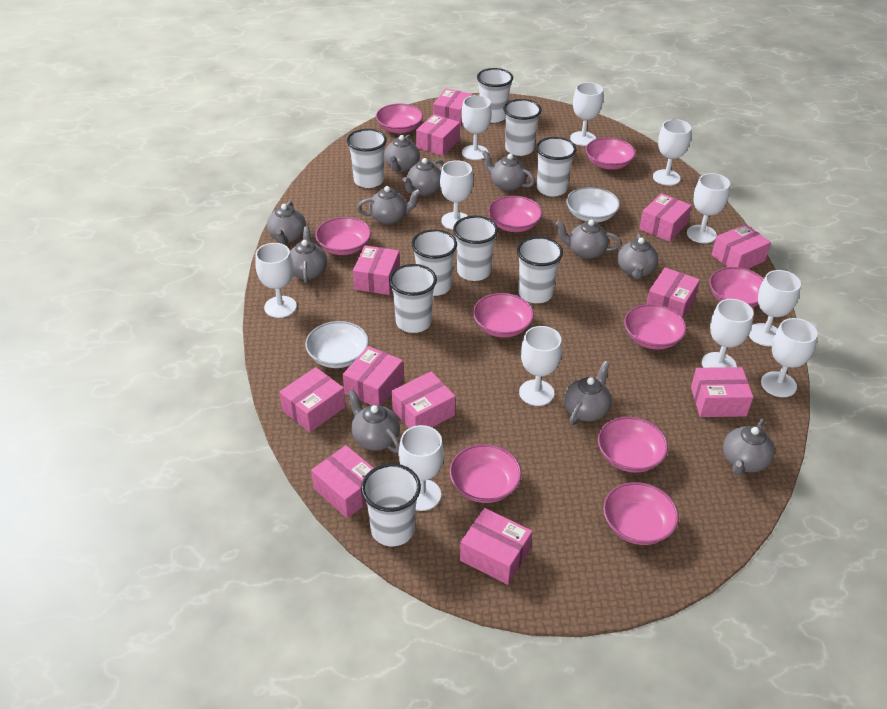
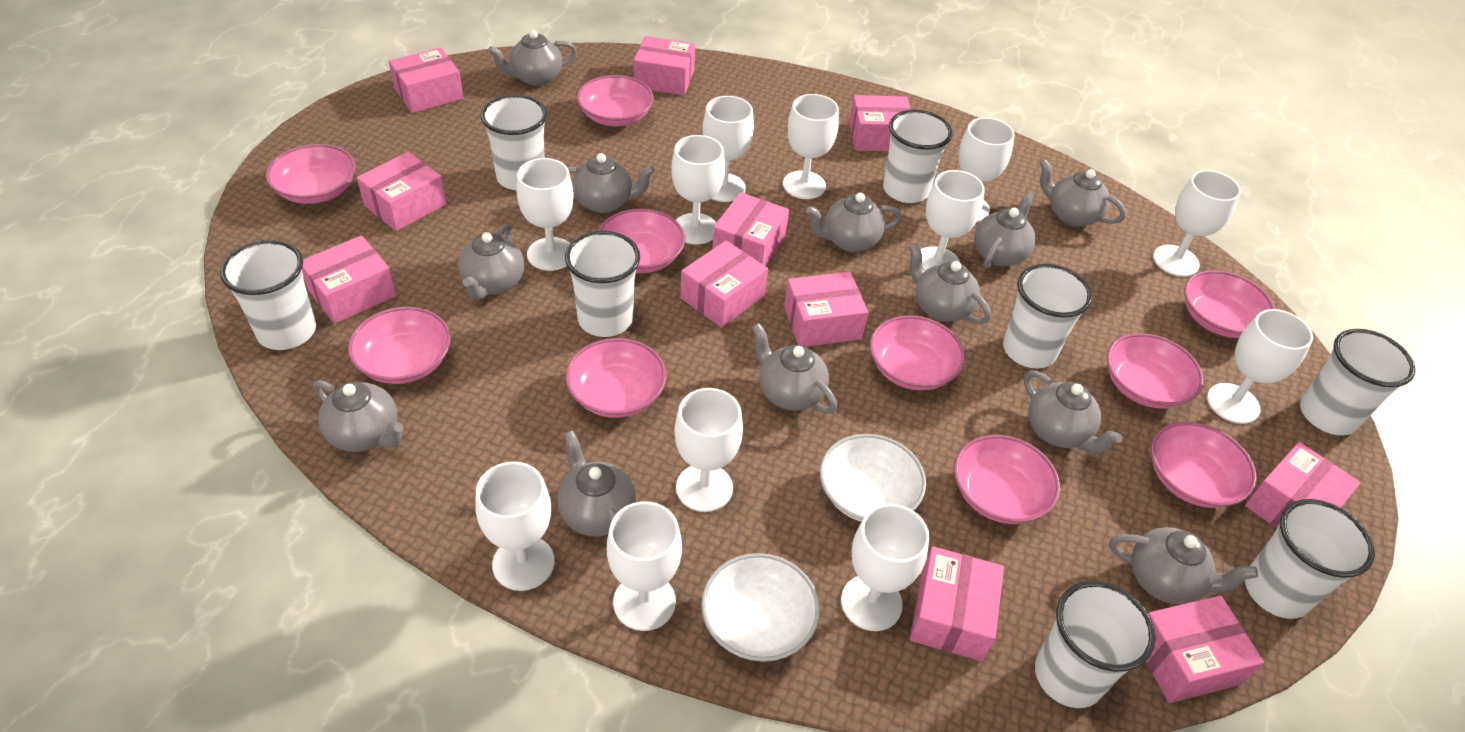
grey teapot: [267,201,306,244] [290,226,327,284] [348,390,400,453] [357,186,421,225] [384,135,420,172] [402,158,444,196] [482,150,535,191] [555,219,621,259] [564,361,612,425] [617,234,658,280] [723,419,775,476] = 11 -> [313,380,403,452] [458,224,524,300] [488,30,577,86] [557,430,636,537] [567,153,655,213] [752,323,837,414] [806,193,902,252] [908,243,991,324] [974,192,1036,268] [1024,371,1122,454] [1040,159,1126,227] [1109,527,1258,604] = 12
pink box: [279,367,346,432] [311,445,374,518] [343,346,403,406] [353,245,400,295] [392,371,456,428] [416,114,460,156] [433,88,473,127] [460,508,533,585] [639,193,692,242] [646,267,700,318] [691,367,753,417] [712,224,771,269] = 12 -> [302,236,396,324] [357,152,447,231] [389,48,464,113] [634,36,695,95] [680,241,768,328] [712,192,789,266] [784,272,868,347] [849,95,911,151] [910,547,1004,661] [1146,595,1264,703] [1245,442,1361,529] = 11
white cup: [347,129,387,188] [361,464,421,546] [389,264,437,333] [411,229,457,296] [453,216,498,281] [477,68,513,123] [503,99,542,156] [517,237,563,303] [536,137,576,197] = 9 -> [220,240,316,350] [480,94,547,190] [565,231,640,337] [883,110,952,203] [1003,264,1092,369] [1035,581,1156,708] [1245,499,1375,619] [1300,329,1416,436] = 8
white goblet: [255,243,297,318] [398,425,444,511] [440,160,473,230] [461,95,492,160] [519,326,562,406] [570,82,603,146] [653,119,691,186] [687,173,730,243] [702,299,754,368] [749,270,801,346] [761,318,818,397] = 11 -> [475,461,555,591] [516,158,574,271] [607,501,682,631] [671,135,725,244] [674,388,743,512] [702,96,754,202] [783,94,839,199] [841,504,930,631] [921,170,985,271] [958,117,1015,222] [1153,170,1241,277] [1207,309,1313,424] = 12

